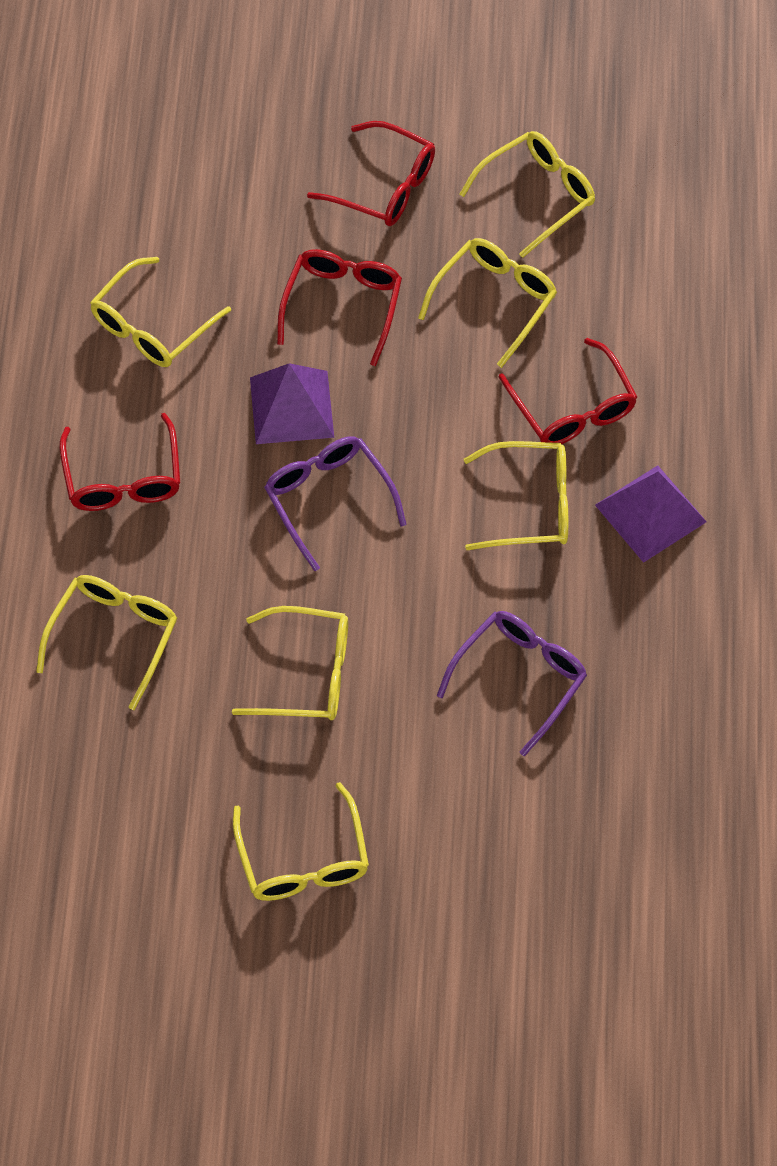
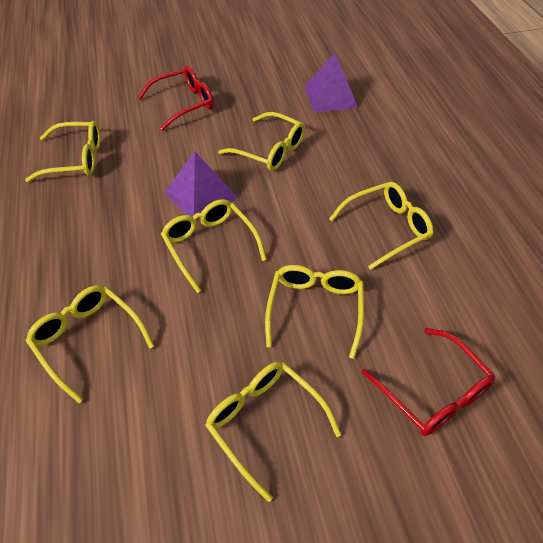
purple glasses: [264,436,407,571] [436,611,587,757] = 2 -> none = 0
red glasses: [59,413,180,511] [277,249,402,366] [307,121,435,226] [499,338,637,444] = 4 -> [137,66,214,131] [362,328,496,436] = 2

